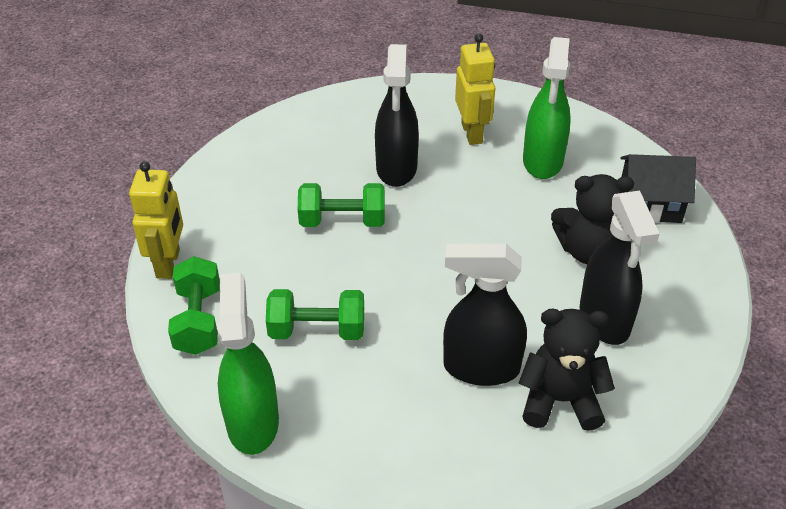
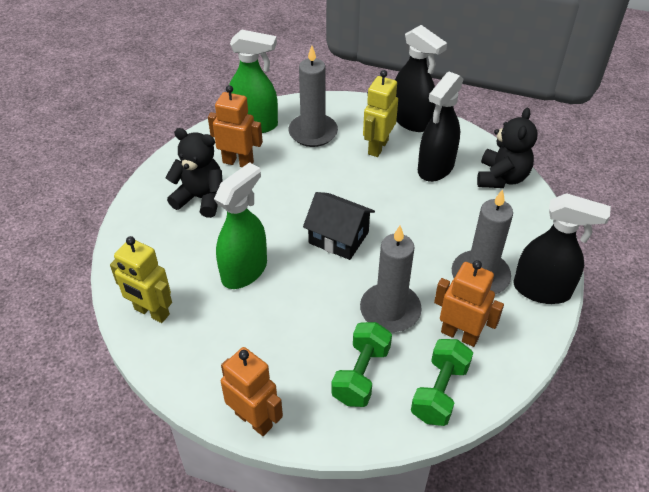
green dumbbell: [168,256,220,355] [266,289,364,340] [298,183,385,227] = 3 -> [331,322,392,407] [411,339,473,426] = 2
grey candle: none = 0 -> [288,46,338,147] [360,225,422,332] [452,189,513,294] = 3
orange robot: none = 0 -> [208,85,263,167] [221,347,283,436] [434,260,504,347] = 3

